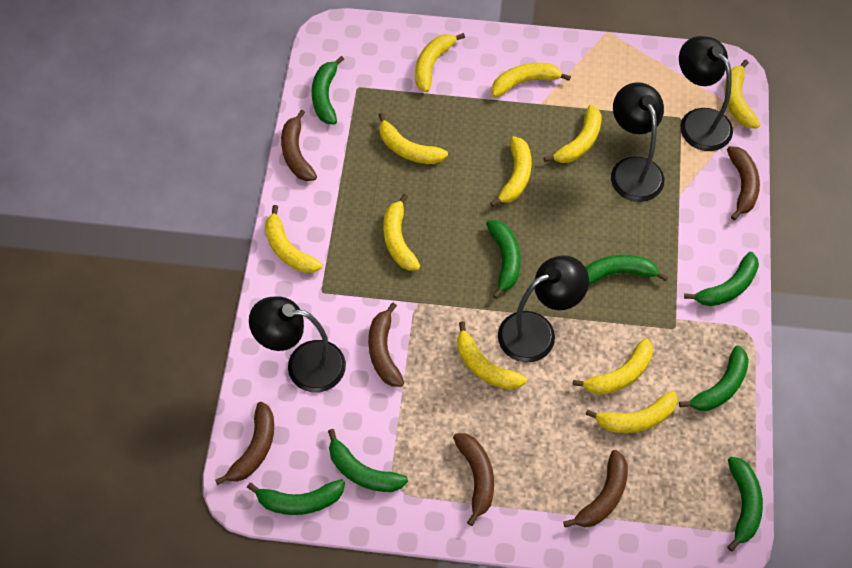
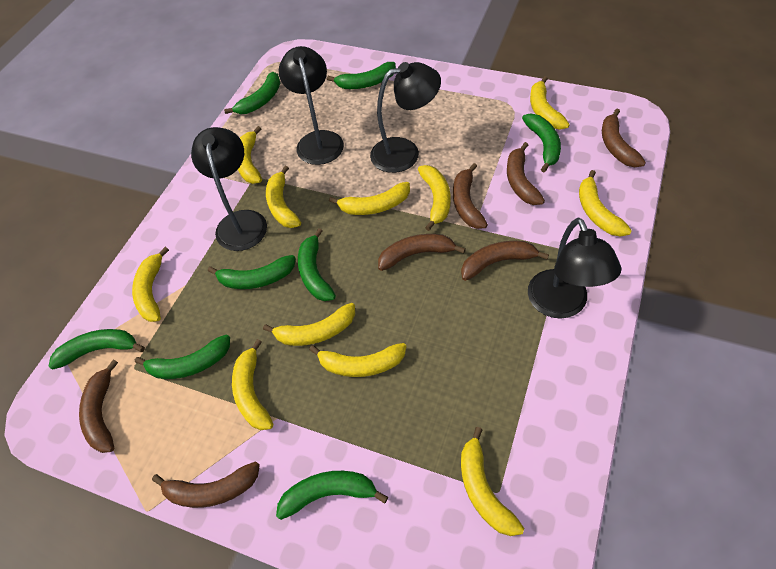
brown banana: [215,402,274,485] [281,110,317,181] [368,303,404,387] [453,433,494,526] [563,450,628,528] [727,146,760,220] = 6 -> [79,359,118,453] [152,461,260,508] [378,234,466,271] [453,163,488,229] [461,241,549,281] [507,142,545,205] [602,109,646,167] = 7

